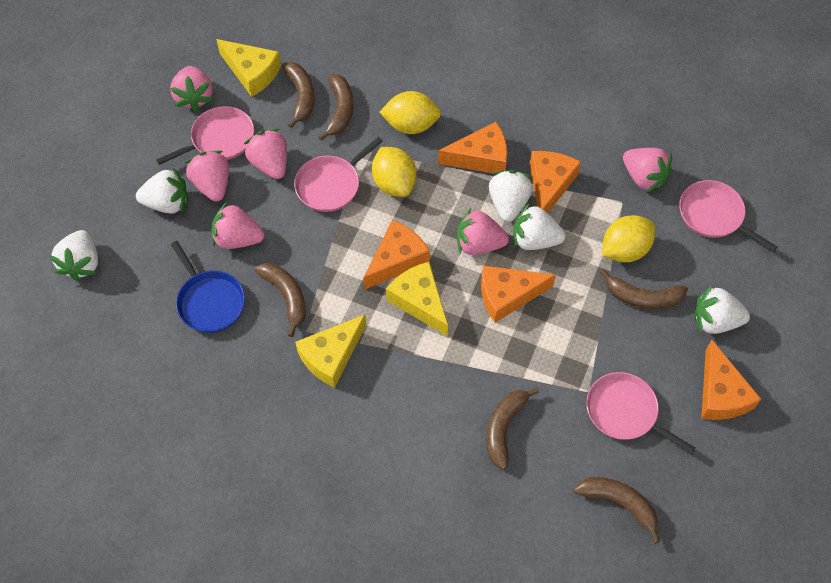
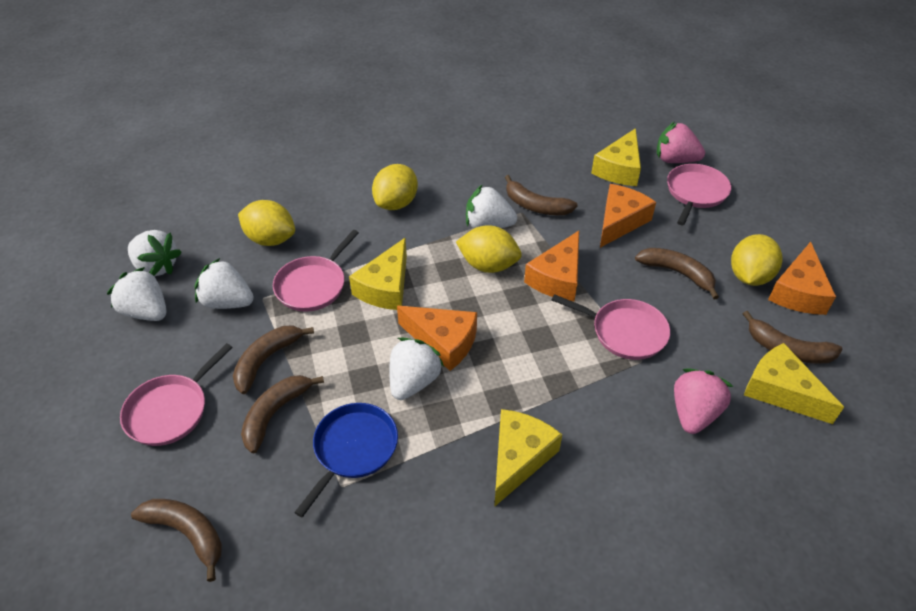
orange cheese: [363,220,430,290] [438,122,507,173] [481,266,556,323] [530,151,581,213] [701,340,761,420] = 5 -> [397,306,477,371] [524,231,579,301] [600,184,656,248] [768,242,836,315] = 4
pink strawberry: [170,66,213,112] [185,150,229,202] [212,202,265,249] [244,129,287,179] [457,208,509,255] [623,148,672,192] = 6 -> [657,122,705,163] [674,368,734,434] = 2
yellow cheese: [216,39,281,97] [295,314,366,388] [386,262,448,337] = 3 -> [349,238,407,310] [494,409,562,507] [591,128,641,186] [744,343,844,424] = 4
yellow lemon: [372,147,417,197] [380,91,441,134] [602,215,655,262] = 3 -> [238,200,295,246] [372,164,418,210] [456,226,522,273] [731,234,782,286] = 4

